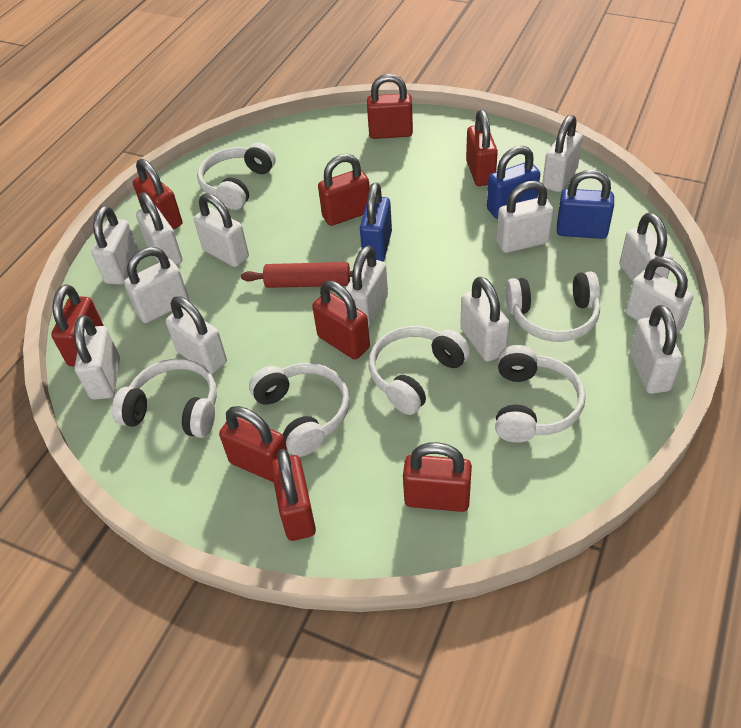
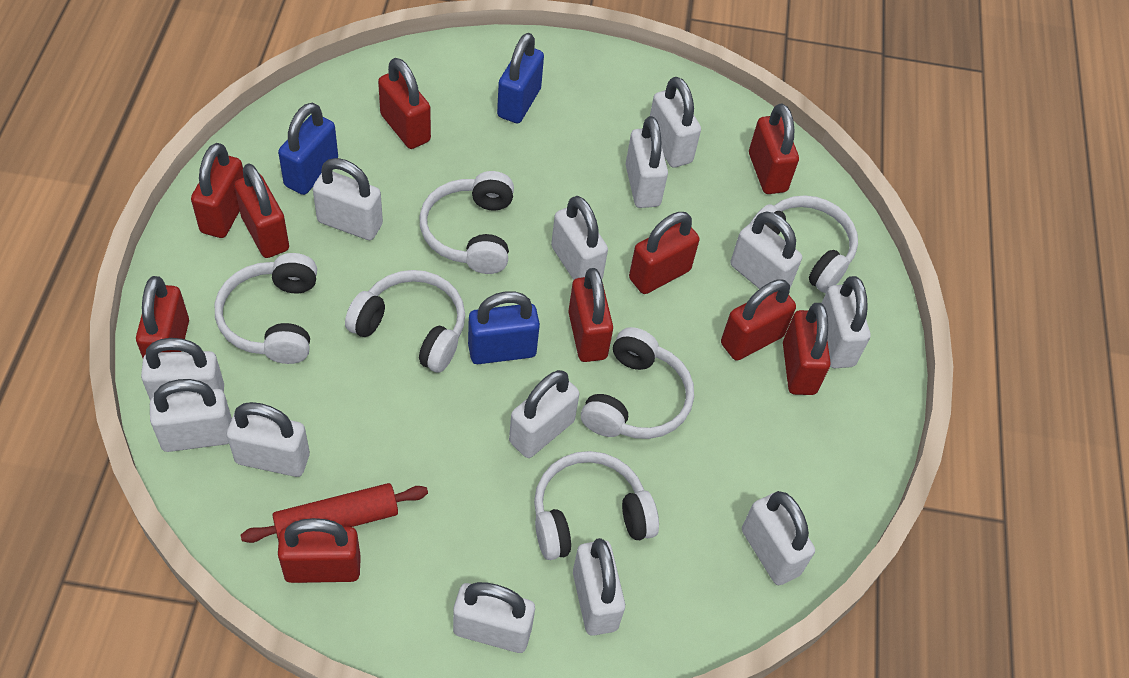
red padlock: [51,284,104,367] [133,159,182,230] [219,406,287,482] [271,449,316,541] [312,281,370,359] [318,154,370,226] [367,74,413,139] [403,442,472,512] [466,110,498,186] = 9 -> [136,276,189,358] [191,143,244,238] [234,163,289,258] [278,518,361,583] [378,58,431,149] [568,268,613,362] [629,212,700,294] [721,279,796,360] [749,104,799,194] [783,303,831,395] = 10

